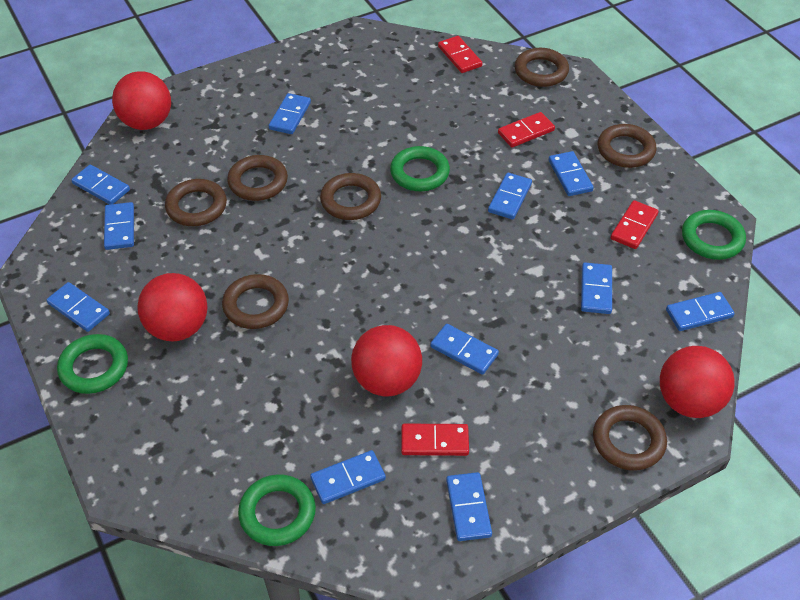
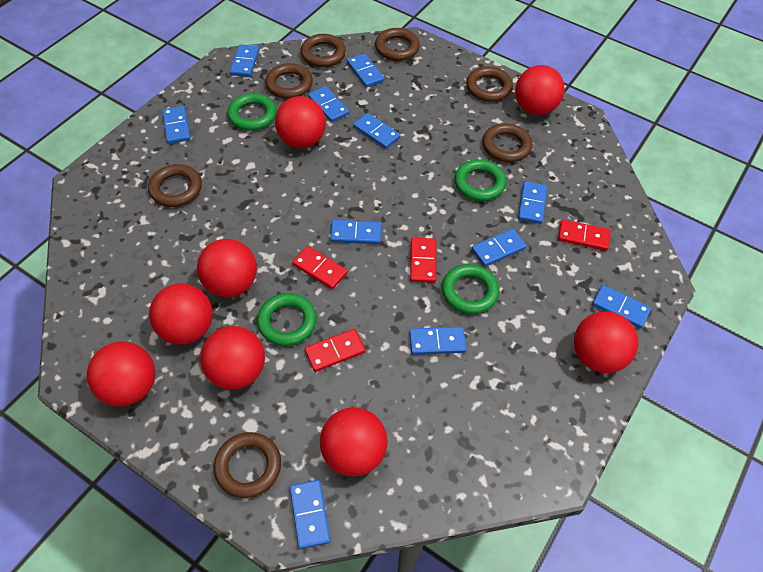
red ball: [112,71,171,130] [137,273,207,342] [351,325,422,396] [660,346,735,418] = 4 -> [87,342,155,407] [149,283,213,345] [197,239,257,297] [200,326,265,390] [275,96,326,148] [320,407,387,477] [515,65,565,115] [574,311,639,373] = 8

